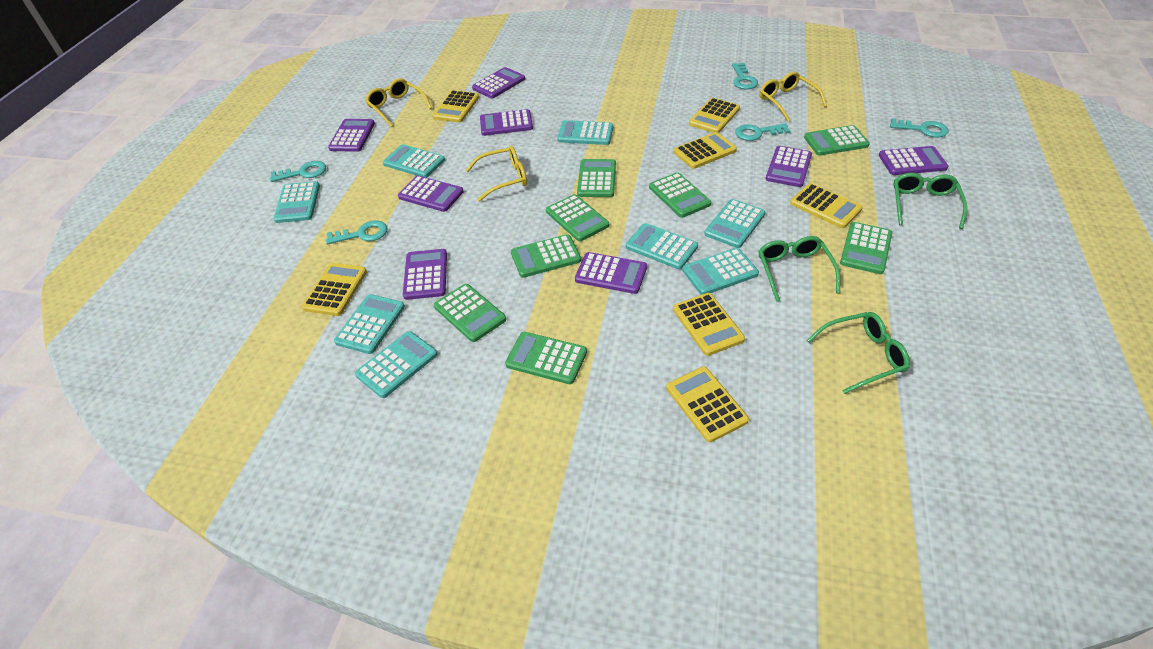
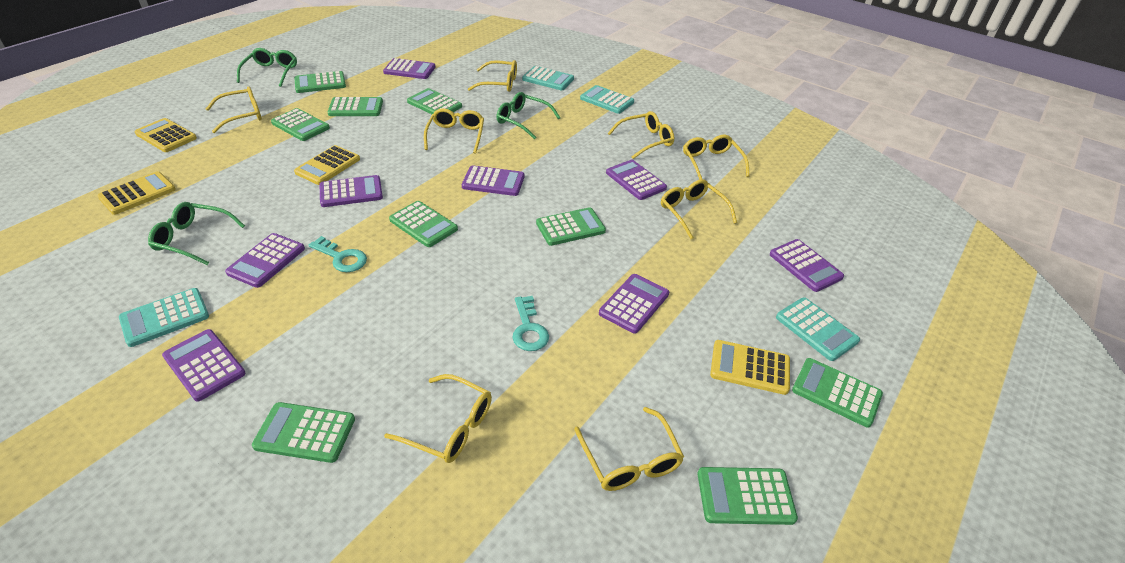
green calculator: [434,284,506,342] [505,332,587,384] [511,234,581,278] [546,194,609,241] [577,159,616,197] [649,172,711,218] [804,125,870,156] [840,222,892,274] = 8 -> [252,402,355,463] [271,108,330,141] [294,71,346,93] [328,97,383,116] [389,201,458,247] [407,88,462,114] [536,207,606,246] [698,467,798,525] [792,358,883,427] = 9
turquoise calculator: [273,181,320,223] [334,294,405,354] [355,331,438,398] [383,144,445,178] [557,120,613,145] [626,223,698,269] [682,248,759,295] [704,199,765,248] = 8 -> [119,288,209,347] [522,66,574,90] [580,85,634,114] [776,298,860,361] = 4
turquoise key: [270,161,326,182] [326,221,387,244] [732,63,758,89] [735,123,790,141] [890,118,949,138] = 5 -> [309,236,367,272] [512,296,549,351] = 2
yellow calculator: [302,263,367,316] [432,90,479,123] [666,367,749,442] [673,132,737,169] [673,293,745,356] [689,98,740,133] [790,183,863,228] = 7 -> [97,171,176,215] [135,118,197,152] [294,145,360,185] [710,340,790,395] = 4
yellow glasses: [365,78,432,127] [466,146,527,201] [759,72,827,121] = 3 -> [206,86,262,133] [384,374,492,463] [424,108,484,154] [468,60,517,92] [574,407,684,491] [608,111,674,159] [661,179,737,239] [683,135,749,180] = 8

